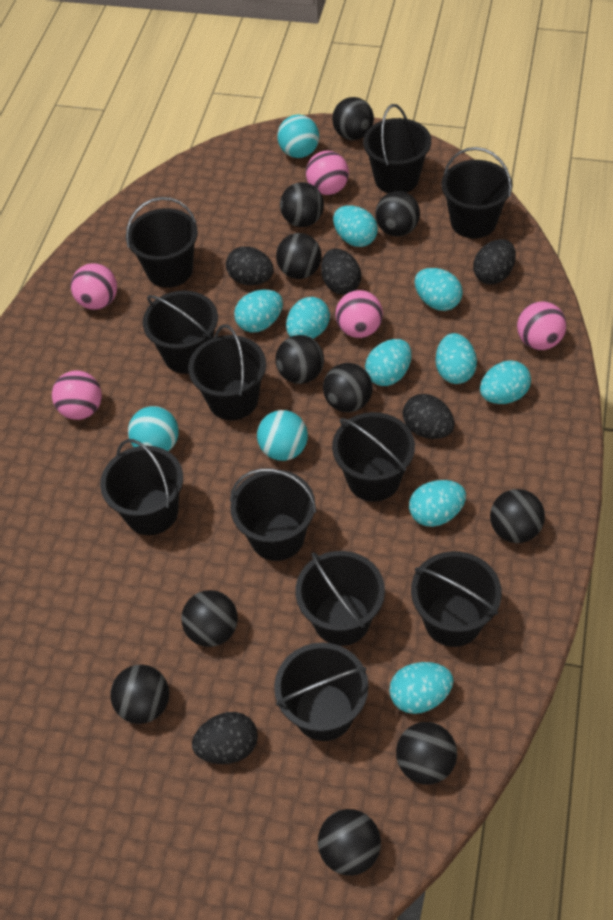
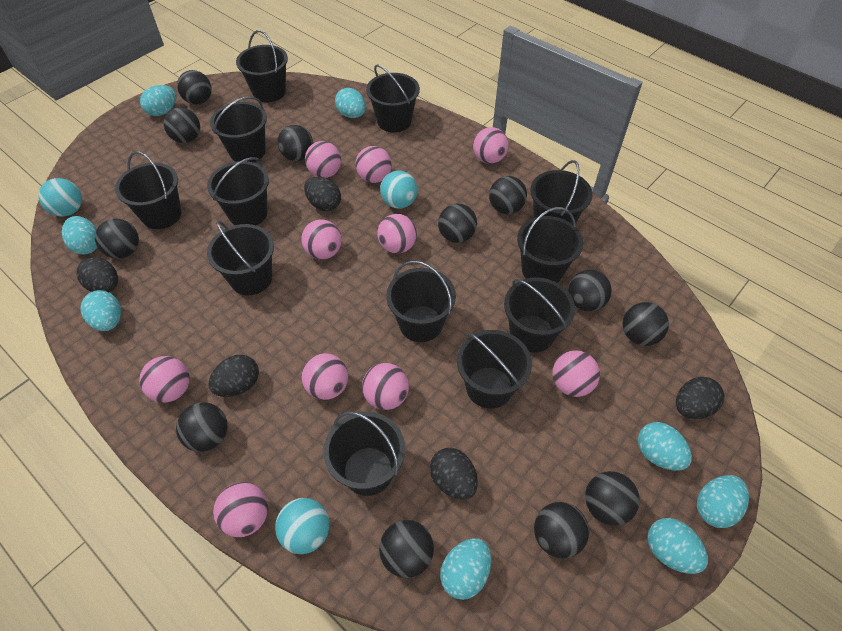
black ball: [110,665,169,724] [181,590,238,647] [276,233,322,279] [276,335,324,384] [280,182,324,227] [318,809,381,876] [323,363,373,412] [332,97,374,140] [376,191,420,236] [396,722,457,785] [490,489,545,543] = 11 -> [95,219,139,259] [164,107,200,143] [176,402,228,452] [177,70,212,105] [277,125,313,161] [379,520,434,578] [438,204,477,243] [489,176,527,214] [534,502,589,559] [568,270,612,312] [585,471,640,526] [622,302,669,346] = 12
black bucket: [100,439,183,535] [126,197,198,288] [143,291,218,374] [188,324,266,420] [230,468,316,561] [274,643,368,741] [295,551,385,646] [332,412,415,502] [363,104,431,193] [411,551,502,647] [441,147,513,238] = 11 -> [115,151,181,229] [207,157,269,225] [207,221,274,295] [210,96,267,162] [236,30,288,102] [323,412,405,496] [366,64,420,133] [386,261,456,342] [457,330,532,409] [504,277,575,353] [517,207,583,283] [530,160,593,224] = 12
pink ball: [52,371,102,420] [71,263,117,310] [306,151,349,195] [335,290,383,338] [517,302,566,350] = 5 -> [139,356,190,403] [213,482,268,537] [301,220,342,259] [301,353,348,400] [305,141,341,178] [355,146,392,183] [362,363,409,410] [377,214,417,254] [473,127,509,164] [552,350,600,397] = 10
turquoise egg: [234,290,283,333] [286,297,330,339] [333,206,378,247] [365,339,412,386] [389,662,453,714] [409,480,466,527] [415,268,463,311] [436,333,477,384] [480,360,531,404] = 9 -> [62,216,98,254] [80,290,121,331] [140,85,177,116] [335,88,366,118] [440,538,491,600] [638,422,692,471] [647,518,708,574] [697,475,749,528] = 8

